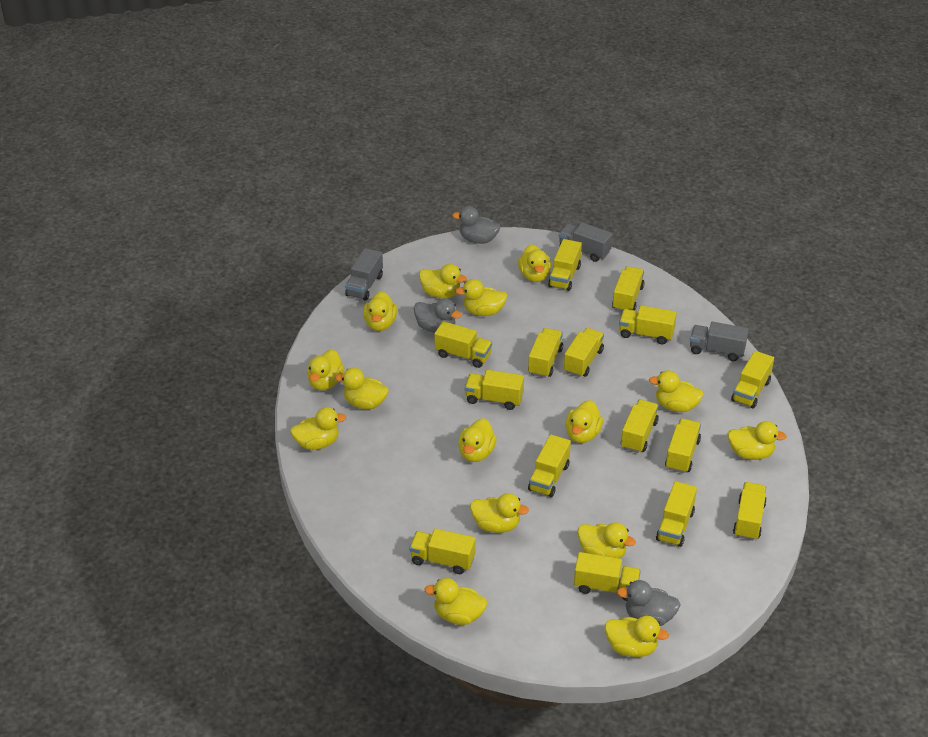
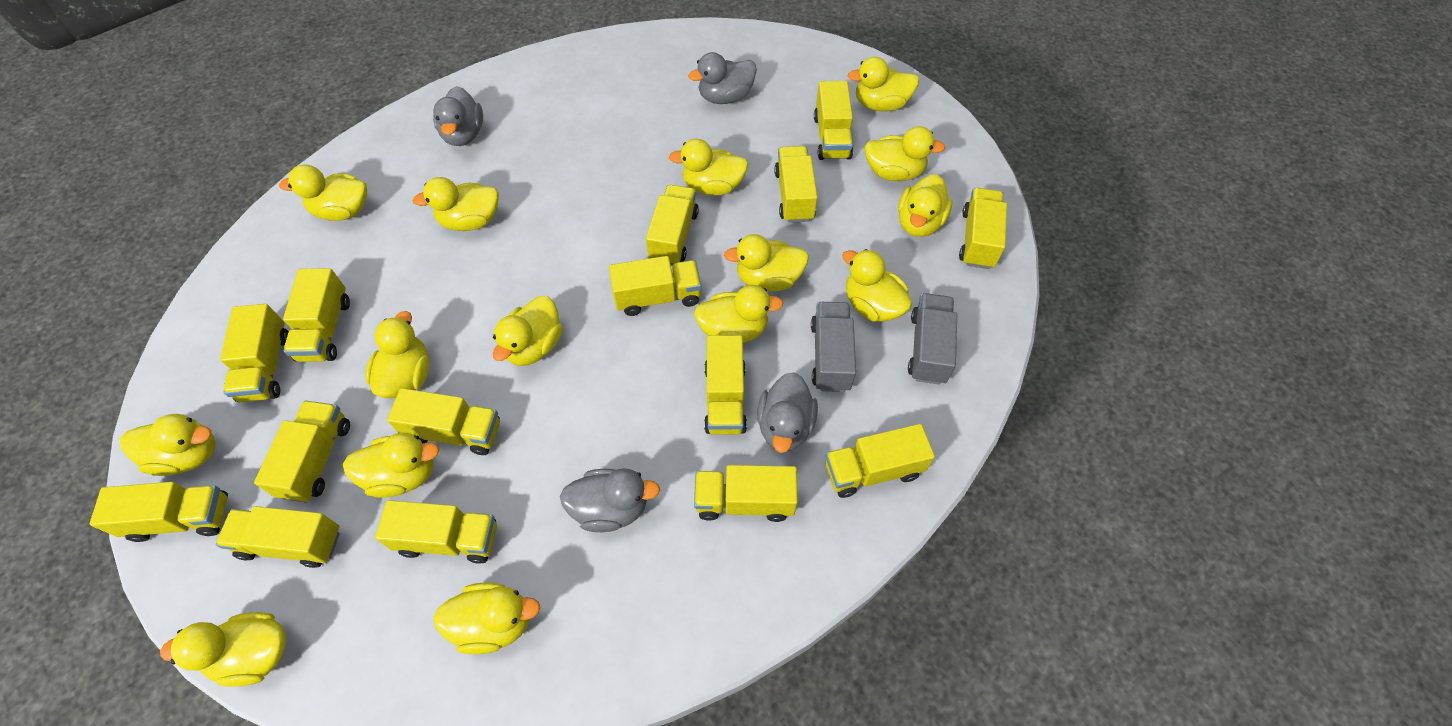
grey duck: [414,298,462,333] [452,206,500,244] [617,580,681,626] = 3 -> [433,86,483,146] [560,468,660,532] [688,52,757,104] [757,372,818,453] = 4
grey truck: [345,248,383,301] [559,222,613,262] [690,322,749,361] = 3 -> [811,302,856,392] [908,293,957,385] = 2

